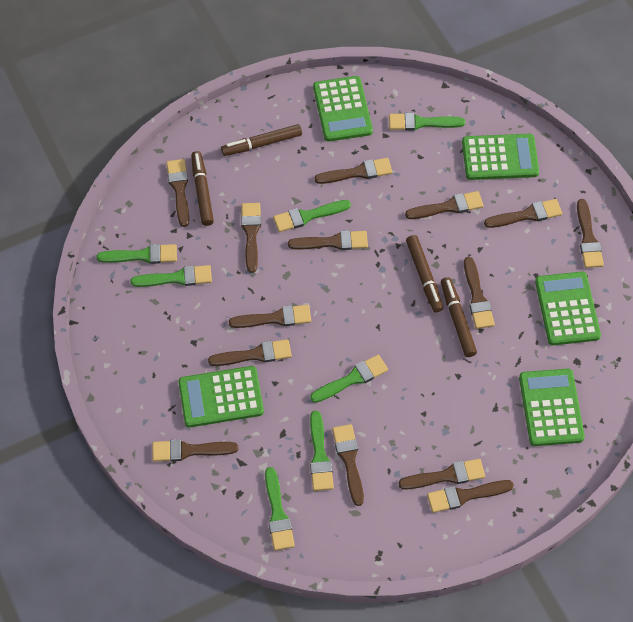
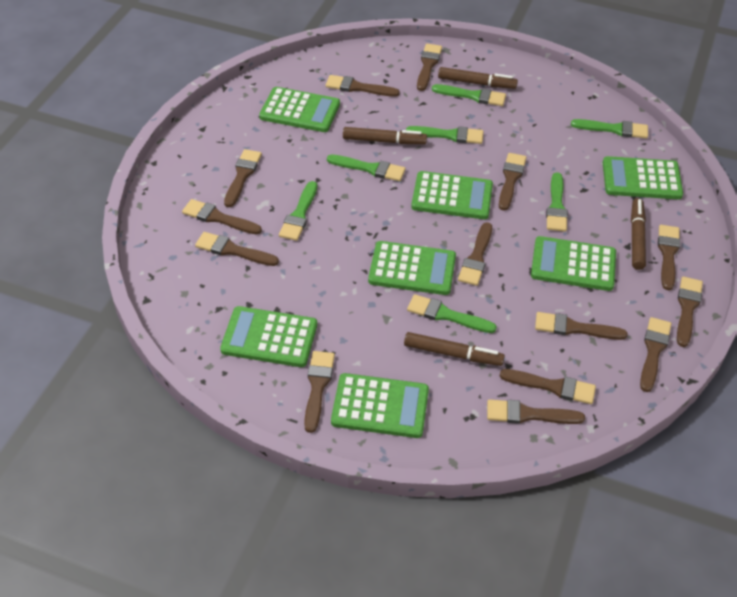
green calculator: [178,366,264,427] [313,76,373,142] [462,134,539,180] [519,369,585,446] [535,272,601,345] = 5 -> [220,306,317,367] [259,87,340,132] [331,373,429,438] [368,241,456,295] [411,171,493,219] [531,236,616,291] [603,156,683,199] = 7

